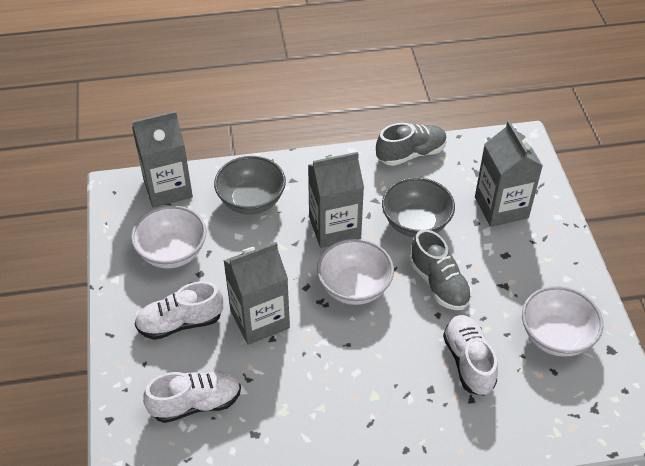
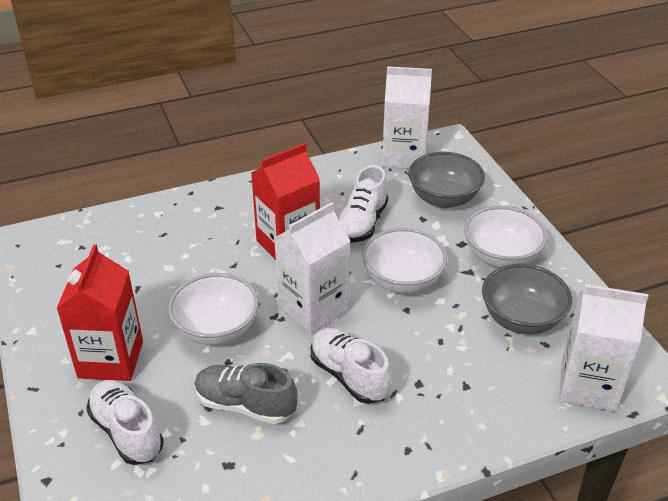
grey carton: [132,111,193,208] [223,242,290,345] [308,152,364,248] [475,121,543,227] = 4 -> none = 0
grey shoe: [376,123,447,166] [410,229,472,310] = 2 -> [195,363,298,424] = 1
red carton: none = 0 -> [56,244,143,381] [251,143,320,260] = 2
white carton: none = 0 -> [274,202,350,334] [382,66,432,169] [559,284,648,412] = 3

